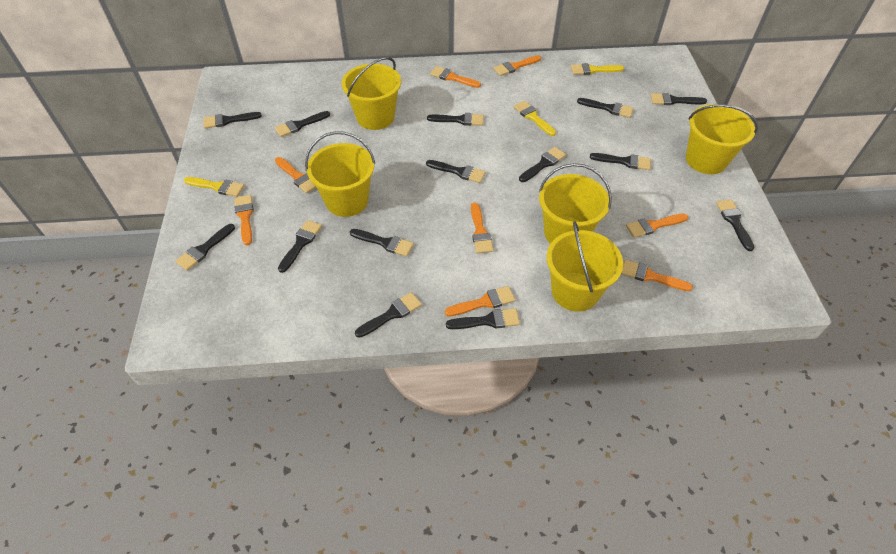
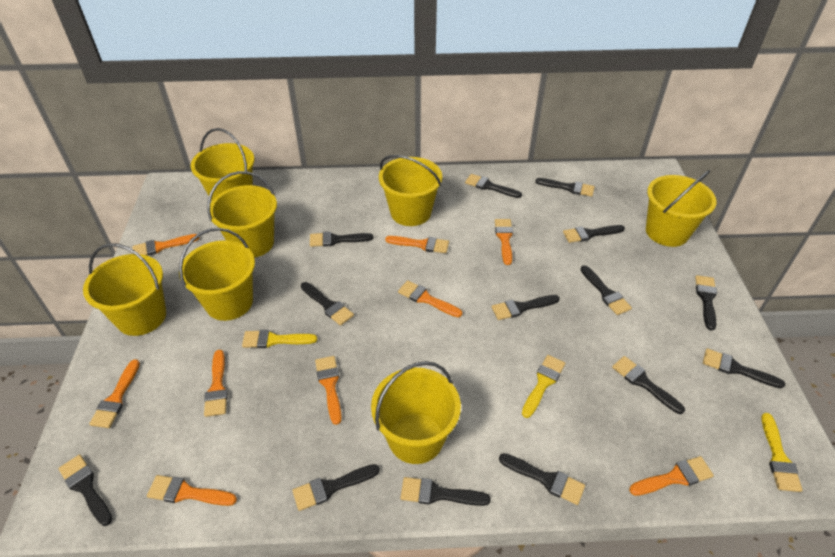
orange brush: [235,195,254,245] [275,157,317,193] [430,66,481,88] [445,286,515,317] [471,202,494,254] [493,55,541,76] [621,260,693,291] [626,214,688,238] = 8 -> [89,359,140,428] [132,234,199,256] [147,475,237,506] [204,350,228,417] [315,356,342,425] [385,236,449,253] [398,280,462,317] [495,219,513,265] [629,456,714,496] = 9
yellow bucket: [305,131,375,217] [342,57,401,130] [539,163,612,244] [547,221,623,312] [686,104,758,174] = 5 -> [83,243,166,336] [179,228,255,321] [191,128,254,201] [208,171,277,258] [371,361,461,464] [379,155,443,226] [646,170,716,247] = 7

